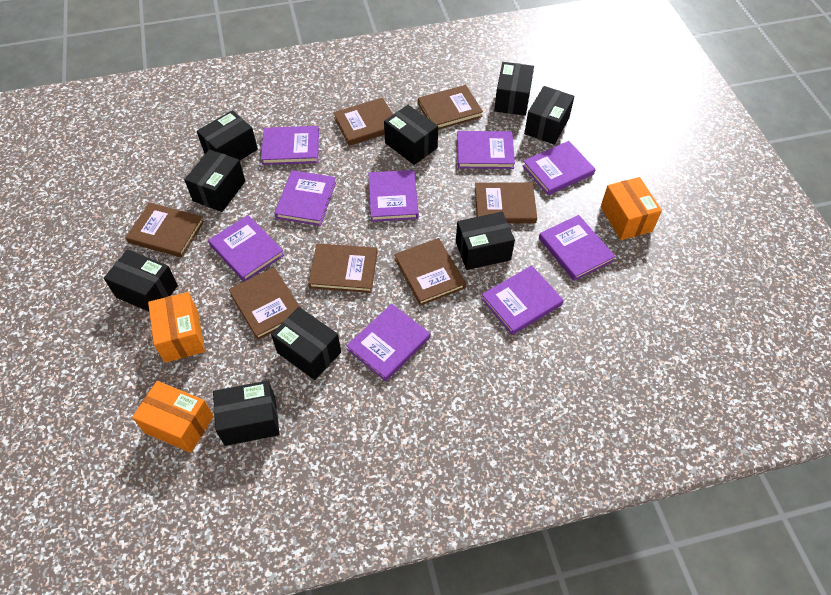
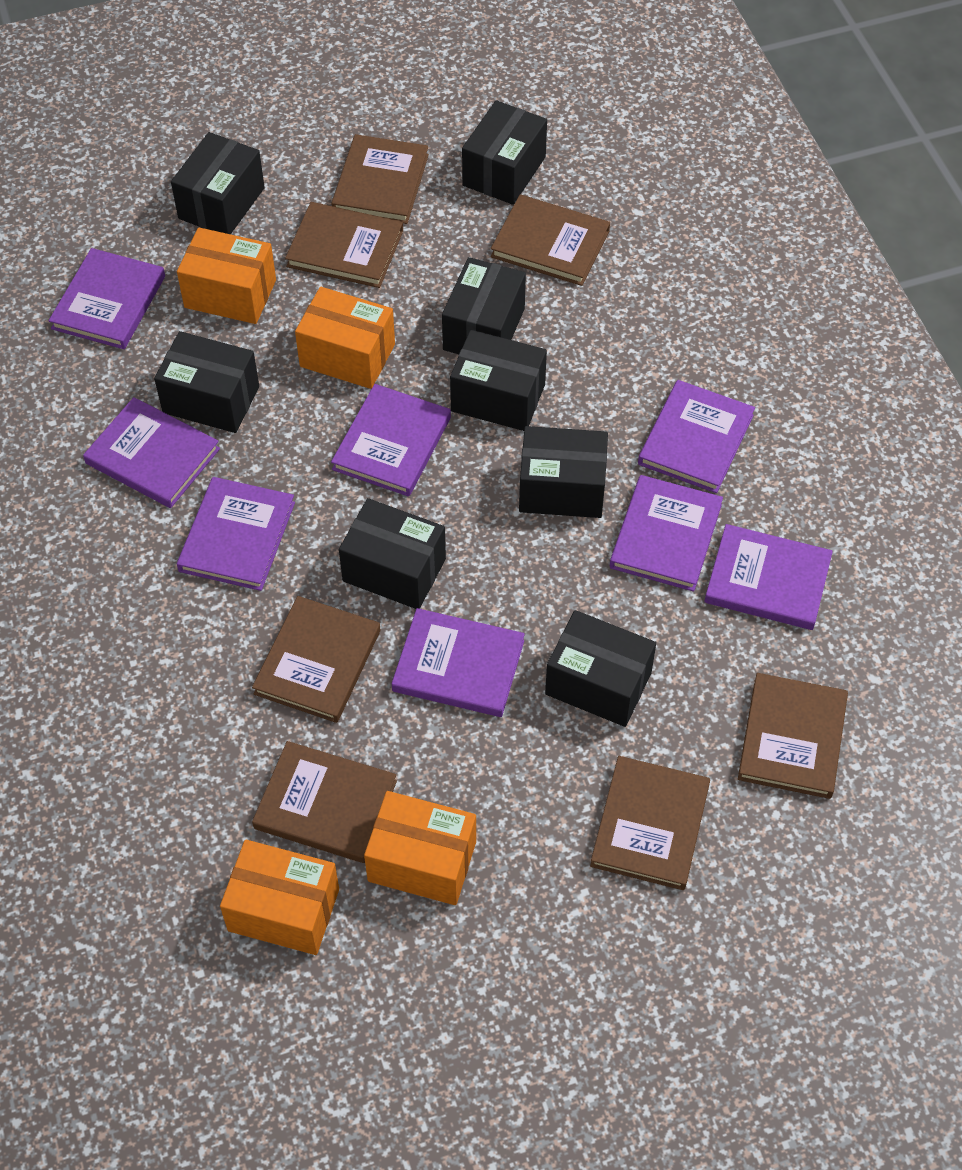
black box: [104,249,178,311] [185,149,245,212] [197,110,258,161] [213,381,280,446] [271,307,341,380] [384,105,438,165] [456,212,515,270] [494,62,534,116] [524,86,574,144] = 9 -> [154,331,259,433] [171,132,265,234] [339,498,446,609] [442,257,526,354] [450,330,547,431] [462,100,547,205] [519,426,608,518] [545,610,656,727] = 8
orange box: [132,381,214,453] [148,292,205,362] [601,177,662,240] = 3 -> [177,227,276,324] [220,840,339,955] [295,287,395,389] [364,791,476,905] = 4
purple book: [208,215,284,281] [261,126,319,165] [274,170,336,226] [346,304,430,381] [368,170,419,222] [457,131,515,169] [481,265,564,335] [522,141,596,195] [539,215,616,281] = 9 -> [49,248,165,349] [83,397,220,508] [177,477,295,591] [331,384,451,497] [392,608,525,717] [610,475,723,591] [638,380,755,493] [704,524,833,630] = 8

